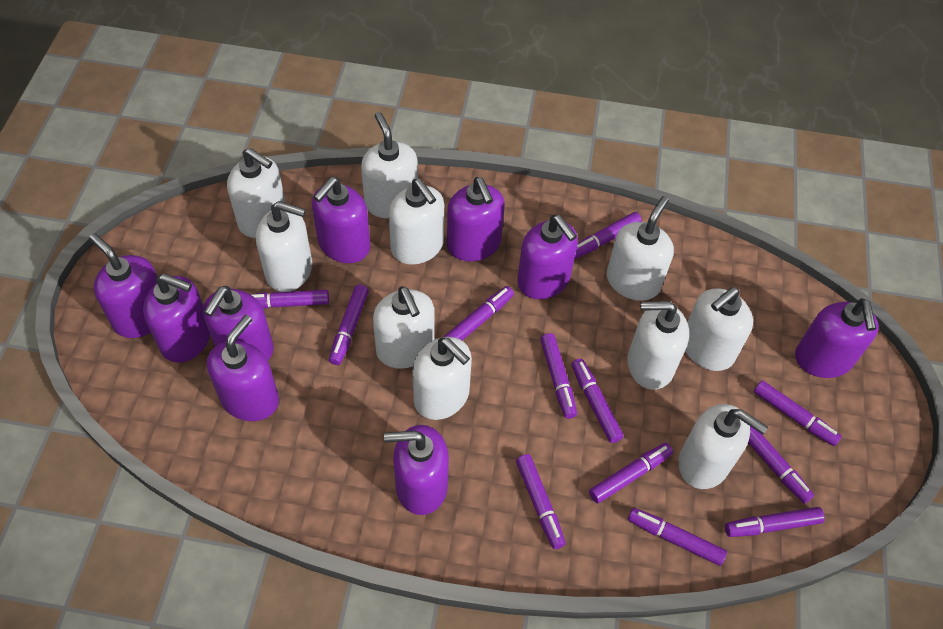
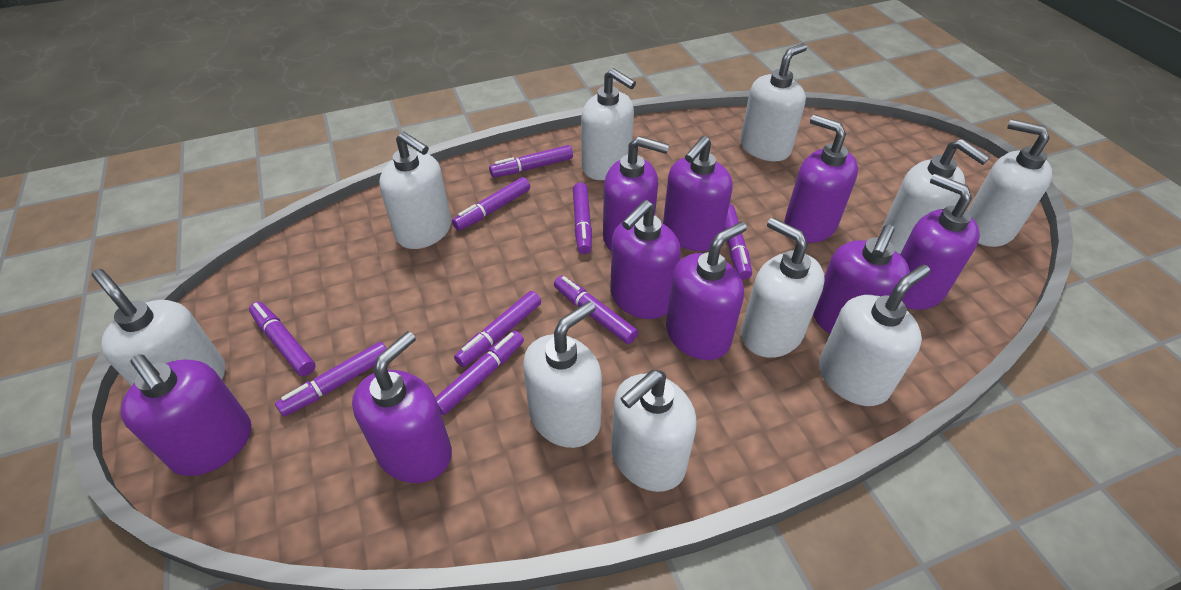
purple marker: [250,290,329,309] [329,284,369,365] [444,286,514,340] [516,454,566,549] [540,333,577,419] [572,358,624,443] [574,212,642,259] [589,443,673,504] [628,508,727,566] [725,507,825,537] [748,426,814,504] [754,380,842,446] = 12 -> [249,302,316,376] [275,342,387,417] [436,330,524,415] [452,177,530,231] [454,291,541,367] [489,145,573,177] [554,275,638,344] [573,183,592,254] [724,204,752,280] = 9

